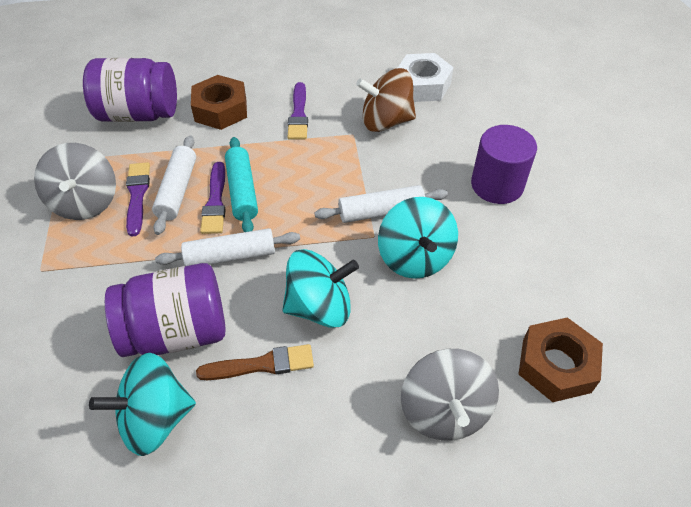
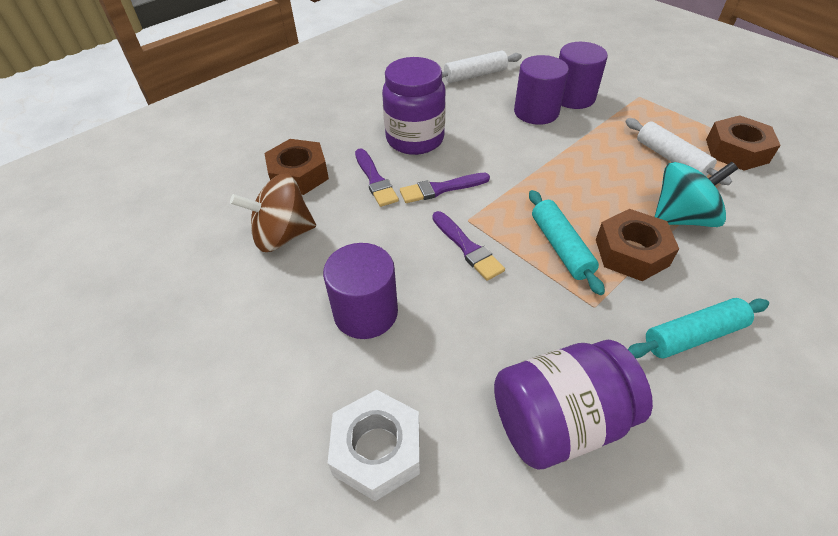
brown brush: [196,344,314,380] = 1 -> none = 0
brown nut: [191,75,247,130] [518,317,603,402] = 2 -> [264,139,329,195] [596,209,679,281] [706,115,781,170] = 3
grey spinning top: [34,143,116,220] [401,349,499,441] = 2 -> none = 0
purple cylinder: [471,125,537,204] = 1 -> [323,243,398,339] [514,55,569,125] [559,42,608,109] = 3
turquoise rolling pin: [225,137,258,232] = 1 -> [529,190,605,295] [628,298,769,358] = 2
turquoise spinning top: [89,353,196,456] [282,249,359,328] [378,197,458,279] = 3 -> [655,162,738,227] = 1
white rolling pin: [152,135,196,235] [155,228,300,266] [315,185,448,223] = 3 -> [442,50,522,83] [626,118,732,185] = 2

